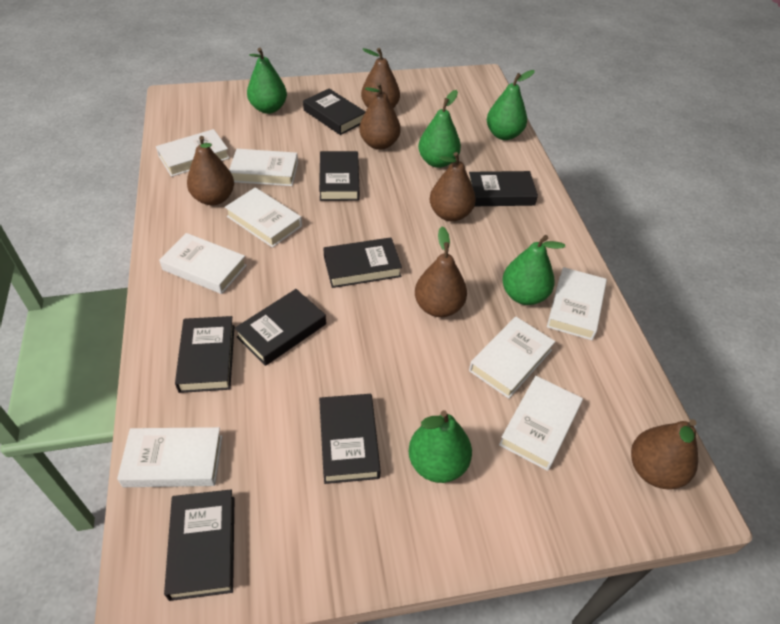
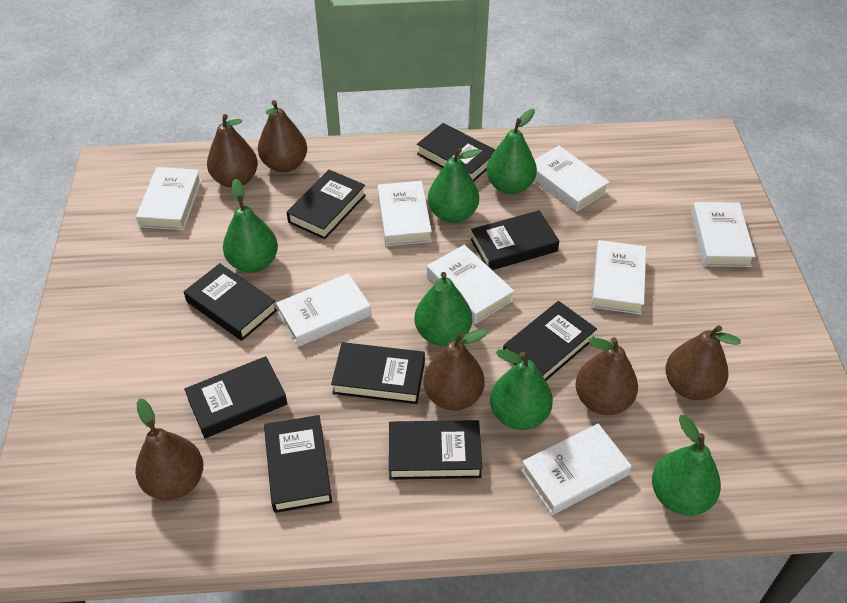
black book: [164,489,234,601] [175,316,234,393] [235,289,326,366] [303,89,366,135] [319,151,360,201] [319,394,381,484] [323,237,402,288] [469,171,538,206] = 8 -> [184,263,277,341] [184,356,287,438] [264,415,332,513] [287,170,366,239] [331,342,425,404] [389,420,482,480] [417,123,495,181] [471,210,559,270] [503,301,597,380] = 9
green pear: [247,48,287,114] [408,410,472,483] [418,90,461,168] [487,70,535,140] [502,235,565,305] = 5 -> [223,179,278,273] [415,272,472,346] [428,148,482,223] [486,109,537,194] [490,349,553,430] [652,415,721,516] = 6

